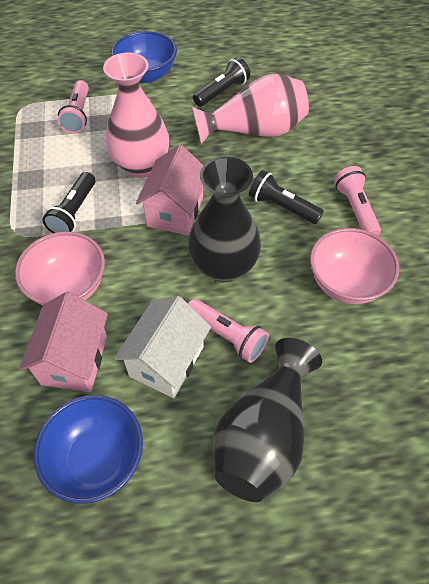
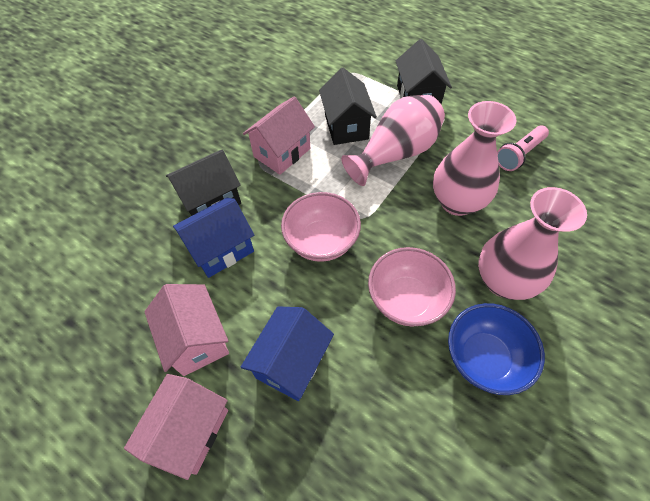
black flashlight: [42,172,95,233] [193,57,250,107] [249,170,324,224] = 3 -> none = 0
black house: none = 0 -> [166,150,241,216] [319,68,377,145] [395,39,452,104] = 3
black vase: [188,156,261,282] [213,338,322,502] = 2 -> none = 0
blue bowl: [33,395,143,504] [111,31,177,83] = 2 -> [448,303,545,395] = 1
blue house: none = 0 -> [173,198,254,278] [241,307,334,401] = 2
pink flashlight: [58,80,89,134] [188,299,269,363] [334,166,381,236] = 3 -> [497,126,549,171] = 1
pink house: [19,292,108,392] [136,145,204,235] = 2 -> [124,374,228,480] [144,284,229,376] [243,97,315,175] = 3
pink vase: [103,52,169,178] [192,74,309,144] = 2 -> [341,95,445,186] [433,101,516,216] [478,187,587,300] = 3
white house: [114,296,211,398] = 1 -> none = 0

